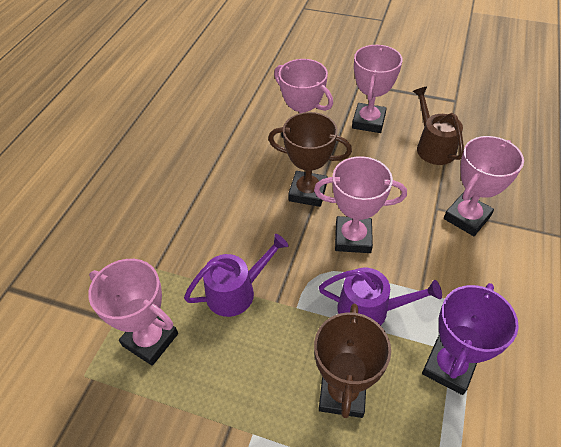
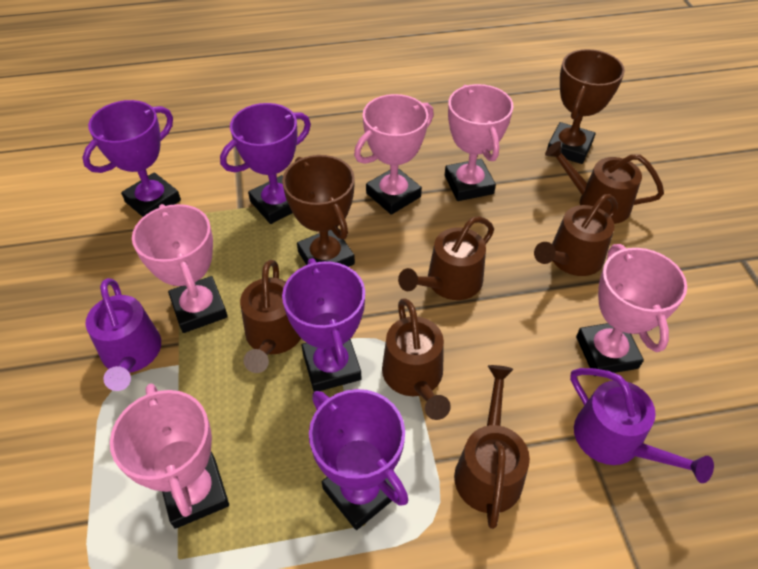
brown watering can: [413,87,464,165] = 1 -> [240,260,301,373] [382,298,451,420] [398,216,494,300] [454,365,530,529] [534,194,618,276] [545,141,664,224] = 6
purple trophy: [422,283,519,395] = 1 -> [82,100,181,217] [220,103,311,224] [282,258,365,392] [309,389,408,530] = 4

